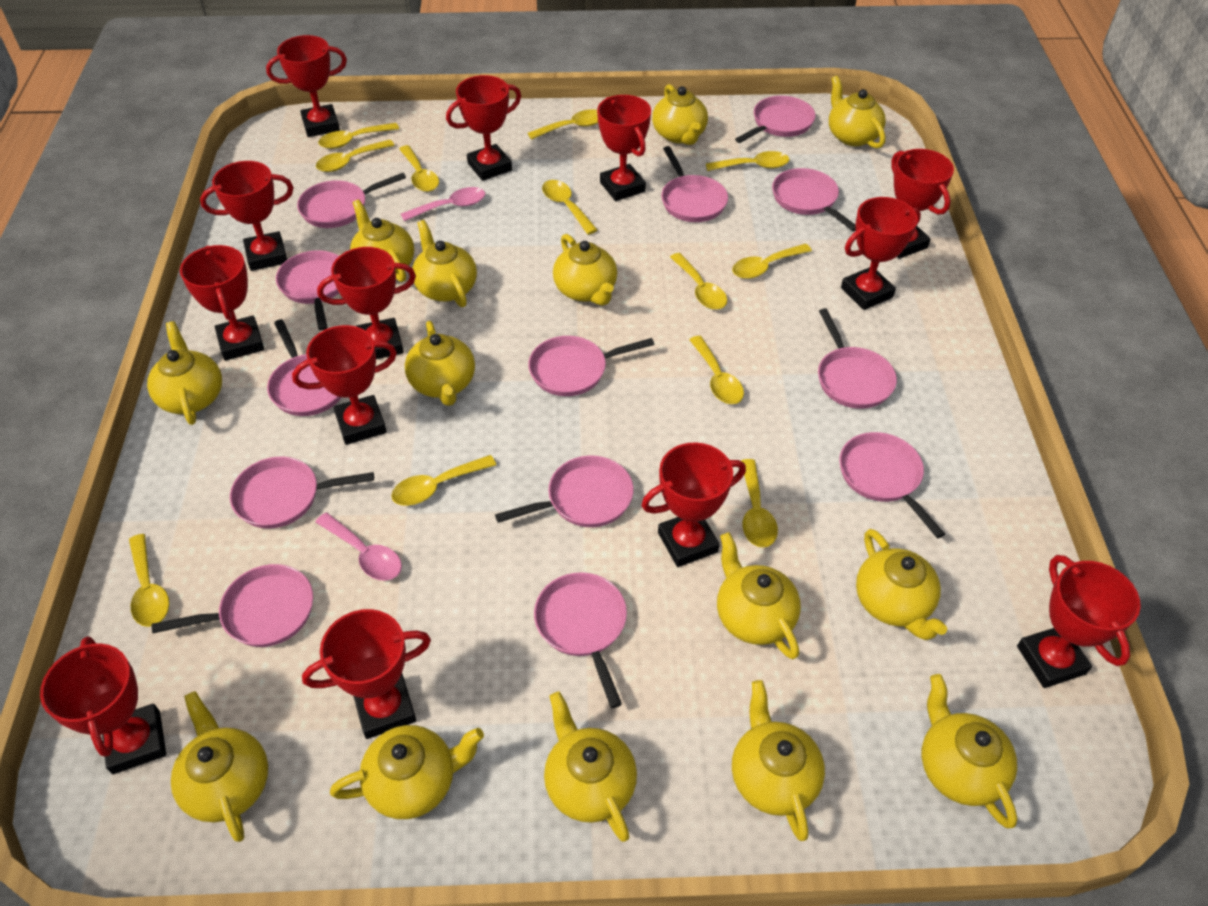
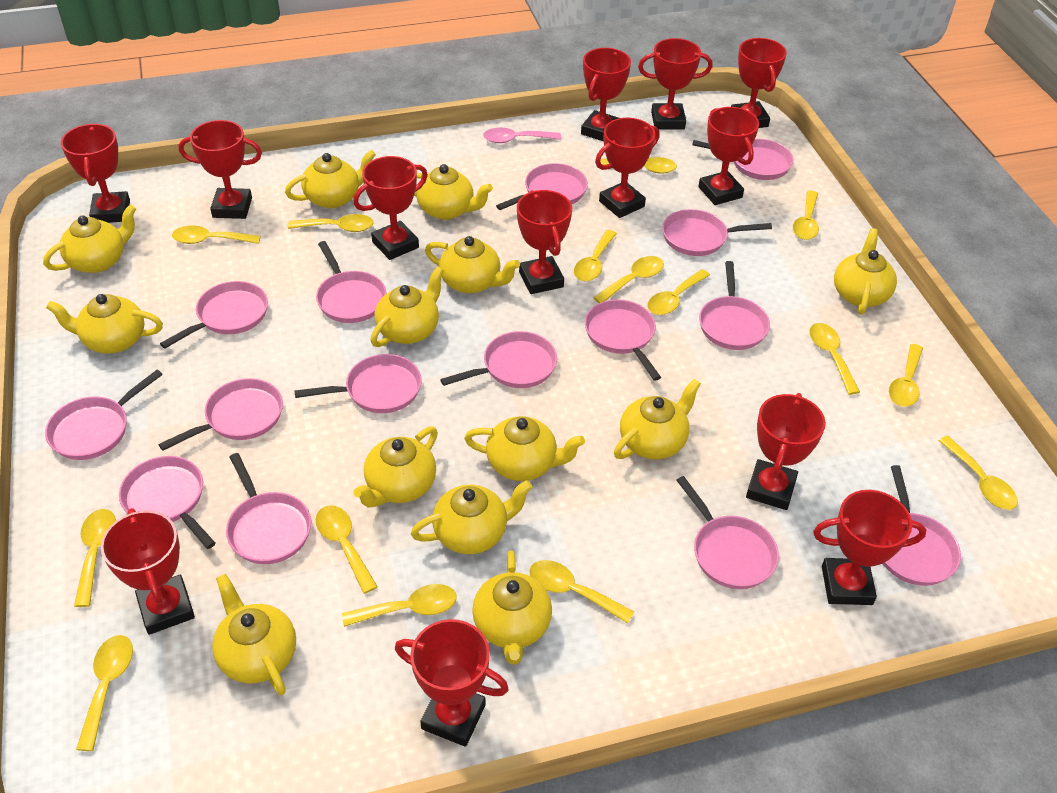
pink pan: [152,564,313,647] [230,456,374,529] [267,319,341,416] [276,250,339,330] [297,173,406,228] [495,456,634,527] [528,336,655,396] [534,572,627,708] [661,146,728,222] [735,96,815,143] [772,168,856,231] [818,308,897,409] [839,432,945,538] = 13 -> [45,370,163,460] [119,456,216,549] [158,378,283,451] [160,281,268,348] [226,453,311,564] [294,354,422,413] [316,241,386,323] [440,331,557,388] [496,163,588,210] [585,299,661,381] [662,209,772,256] [676,476,779,589] [692,139,793,180] [699,261,770,350] [883,465,961,586] = 15
pink spoon: [315,513,402,581] [401,187,485,221] = 2 -> [483,128,561,143] = 1
yellow spoon: [129,534,169,627] [316,139,395,172] [318,123,399,149] [391,455,496,506] [399,145,439,192] [528,109,598,140] [542,180,597,235] [670,253,727,310] [689,336,744,404] [706,151,789,171] [732,244,812,279] [741,459,778,548] = 12 -> [74,509,116,607] [76,635,133,751] [172,225,261,244] [288,214,374,232] [316,505,378,594] [342,584,457,627] [529,560,634,624] [574,230,617,282] [593,256,664,303] [600,157,677,174] [647,269,710,315] [793,191,819,240] [809,323,860,395] [889,344,923,407] [938,436,1018,510] = 15
yellow teapot: [147,321,222,425] [171,691,268,842] [330,725,484,819] [350,199,414,282] [405,321,475,406] [412,220,477,307] [544,692,637,842] [553,234,617,306] [652,84,708,145] [717,532,801,659] [732,680,825,841] [829,76,886,149] [856,529,947,640] [922,674,1018,828] = 14 -> [43,205,136,273] [46,294,163,354] [212,574,296,695] [285,150,376,208] [354,427,438,507] [370,267,444,347] [411,480,532,554] [414,164,493,220] [425,236,520,293] [464,416,585,481] [472,550,552,664] [614,379,701,460] [834,228,897,314] = 13

